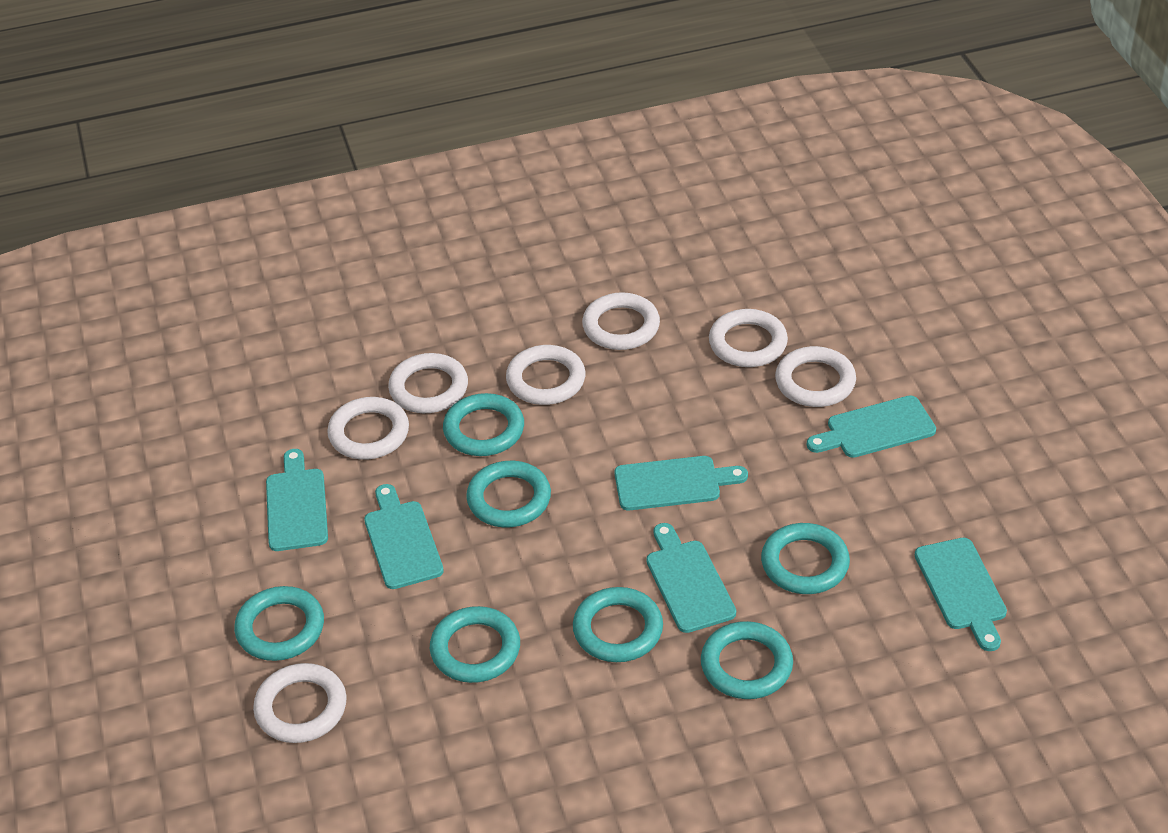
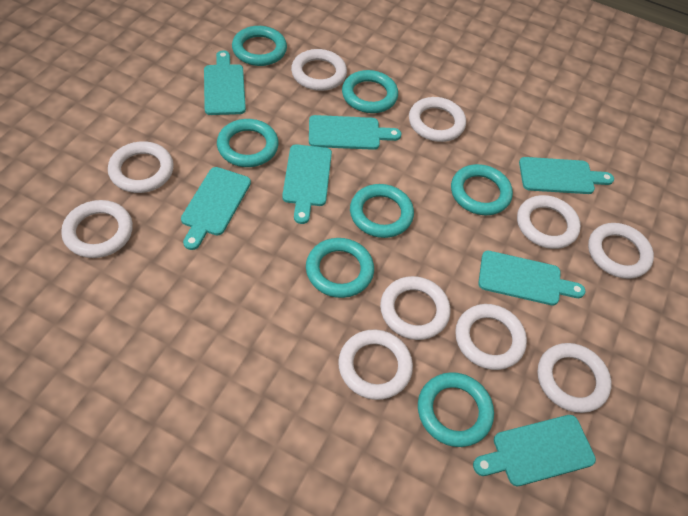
turquoise cutting board: [266,449,328,551] [364,484,444,589] [615,456,748,510] [647,523,736,633] [807,395,936,458] [915,538,1007,651] = 6 -> [181,167,251,250] [204,50,246,115] [282,144,332,224] [309,115,401,150] [473,415,596,486] [478,251,586,306] [519,157,614,194] = 7
white ring: [253,663,347,743] [327,397,409,460] [388,353,468,413] [506,345,585,405] [582,292,660,350] [709,309,788,367] [775,346,856,407] = 7 -> [61,200,133,258] [108,141,174,193] [291,49,347,91] [338,330,413,400] [380,276,451,340] [409,97,466,142] [455,304,527,370] [517,195,581,249] [537,343,612,413] [588,223,654,279] = 10

